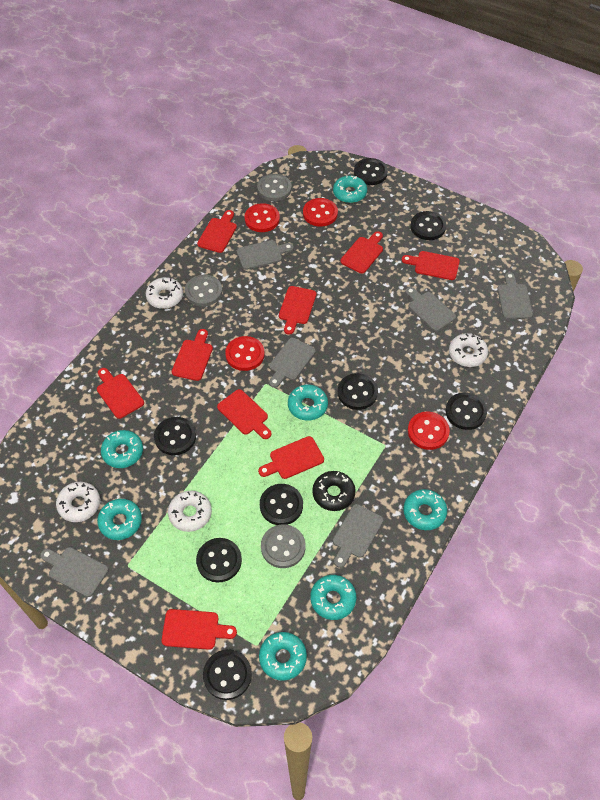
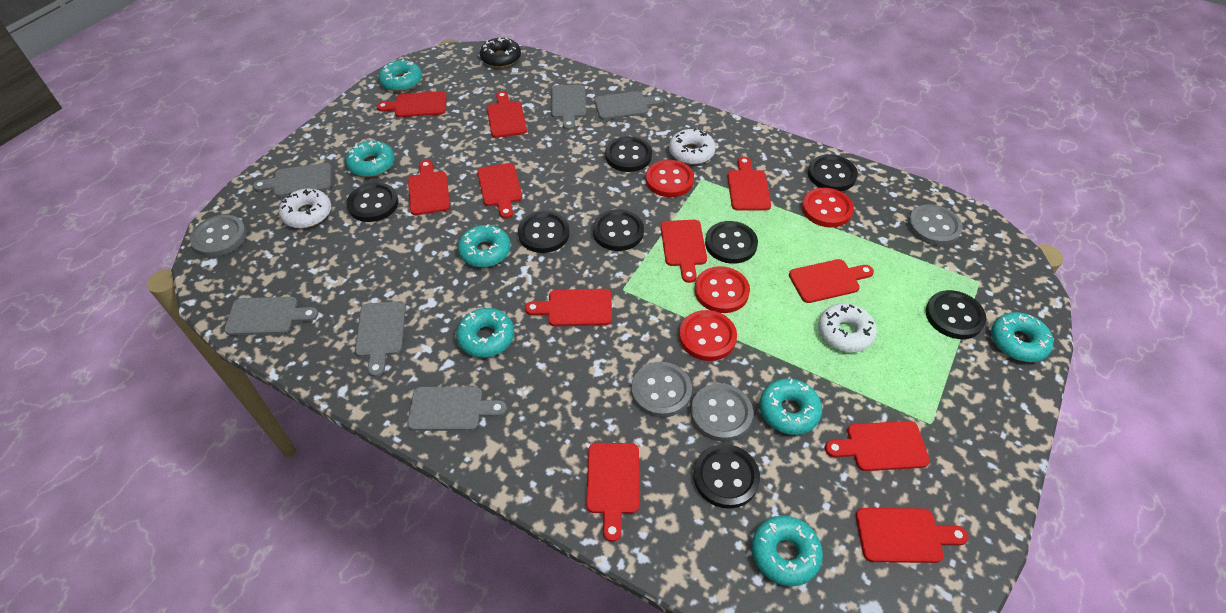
grey button: [185,275,222,307] [257,174,292,201] [261,524,306,568] = 3 -> [190,215,247,257] [631,362,692,418] [691,383,753,442] [908,204,963,246] = 4
red cutting board: [97,368,144,419] [162,609,237,650] [172,329,213,381] [197,210,237,253] [217,389,271,439] [258,436,324,479] [279,286,316,335] [340,231,383,273] [402,251,460,280] = 9 -> [377,91,447,117] [408,160,450,215] [477,163,522,219] [487,91,527,138] [525,289,612,326] [586,443,639,542] [661,220,707,283] [727,157,771,211] [789,259,874,303] [825,421,930,471] [856,508,969,563] = 11
white donut: [56,482,100,522] [146,277,183,309] [168,491,212,532] [449,333,488,367] = 4 -> [279,189,331,228] [669,128,716,165] [818,303,877,352] = 3

